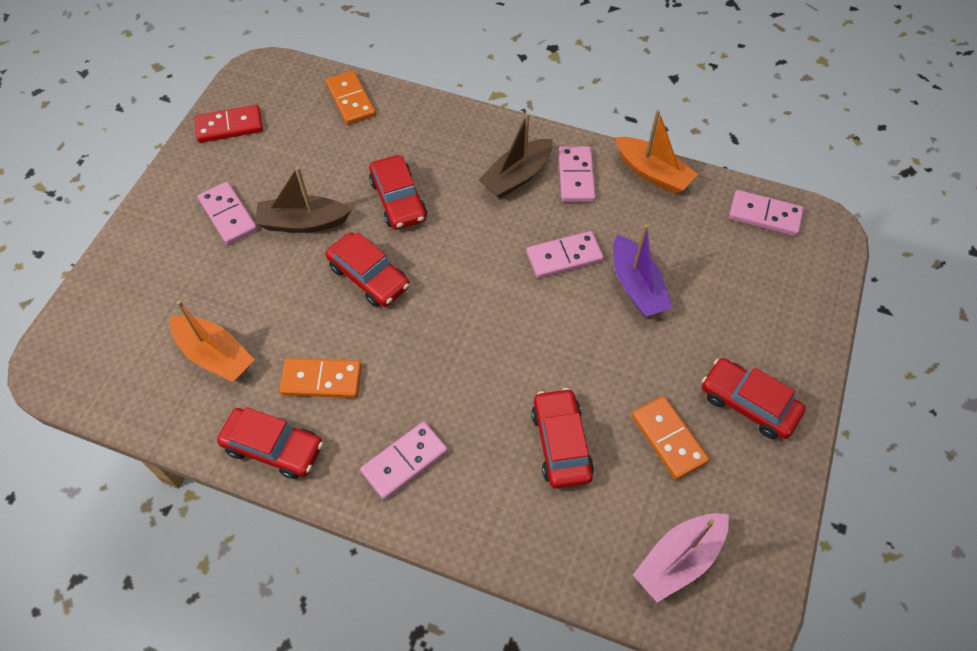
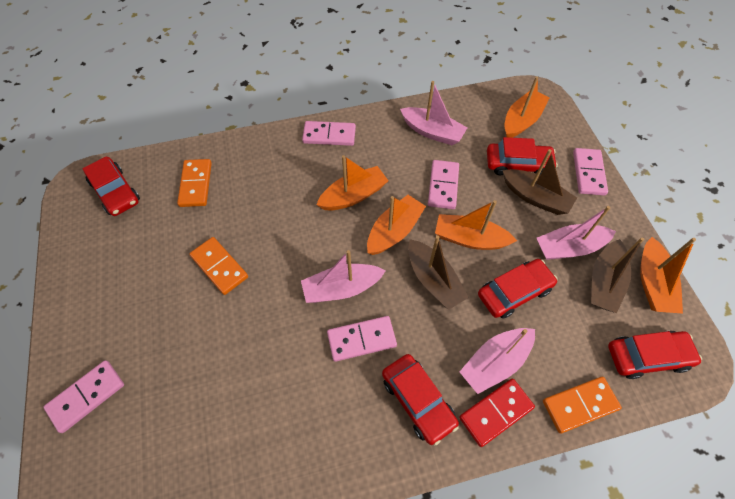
brown boat: [255,166,351,233] [479,113,553,199] = 2 -> [408,236,469,310] [502,149,577,215] [591,237,644,313] = 3
orange boat: [170,300,254,382] [615,110,698,194] = 2 -> [316,155,388,211] [367,195,426,255] [435,200,517,250] [505,76,549,138] [640,237,696,314] = 5
pink boat: [633,513,729,603] = 1 -> [301,250,386,303] [400,81,467,145] [460,328,535,394] [537,206,616,260] = 4
purple boat: [613,224,673,317] = 1 -> none = 0

